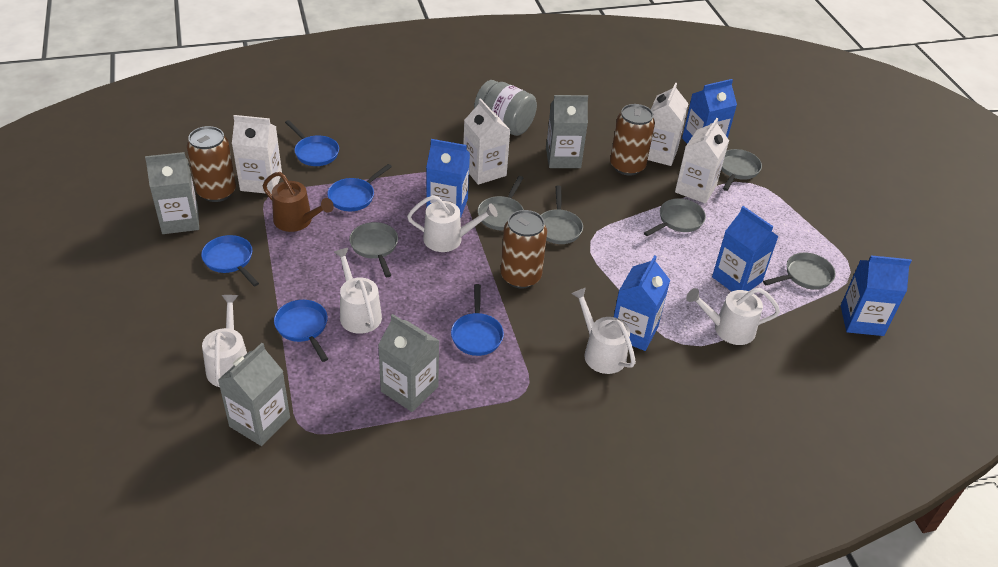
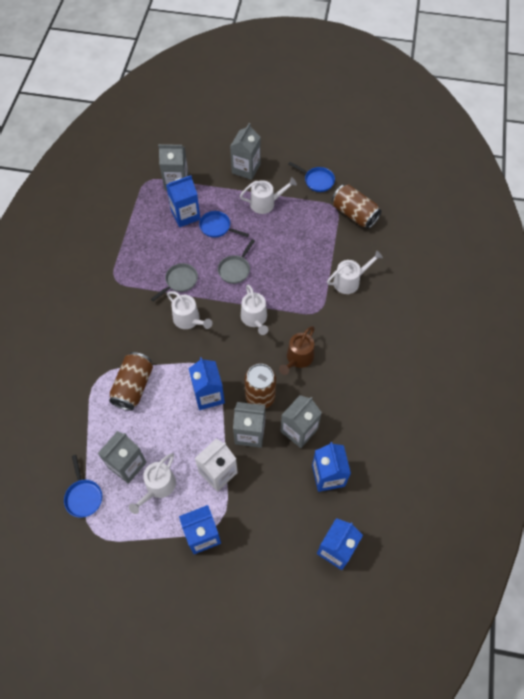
blue pan: [201,235,259,286] [274,300,328,362] [285,120,339,166] [327,164,392,211] [451,284,504,356] = 5 -> [64,455,102,518] [199,211,249,238] [288,162,335,192] = 3
grey carton: [145,152,199,234] [218,343,290,446] [378,314,439,412] [546,95,588,168] = 4 -> [97,431,147,484] [158,144,189,191] [230,123,260,180] [233,402,265,448] [280,395,322,448] = 5
grey jar: [474,80,537,136] = 1 -> none = 0
grey pan: [349,222,398,277] [478,176,524,230] [541,185,583,244] [644,198,706,236] [721,149,762,191] [763,253,836,290] = 6 -> [151,263,198,301] [218,239,255,284] = 2
white carton: [232,115,282,194] [463,98,510,185] [648,82,689,166] [675,118,729,204] = 4 -> [194,439,238,492] = 1

